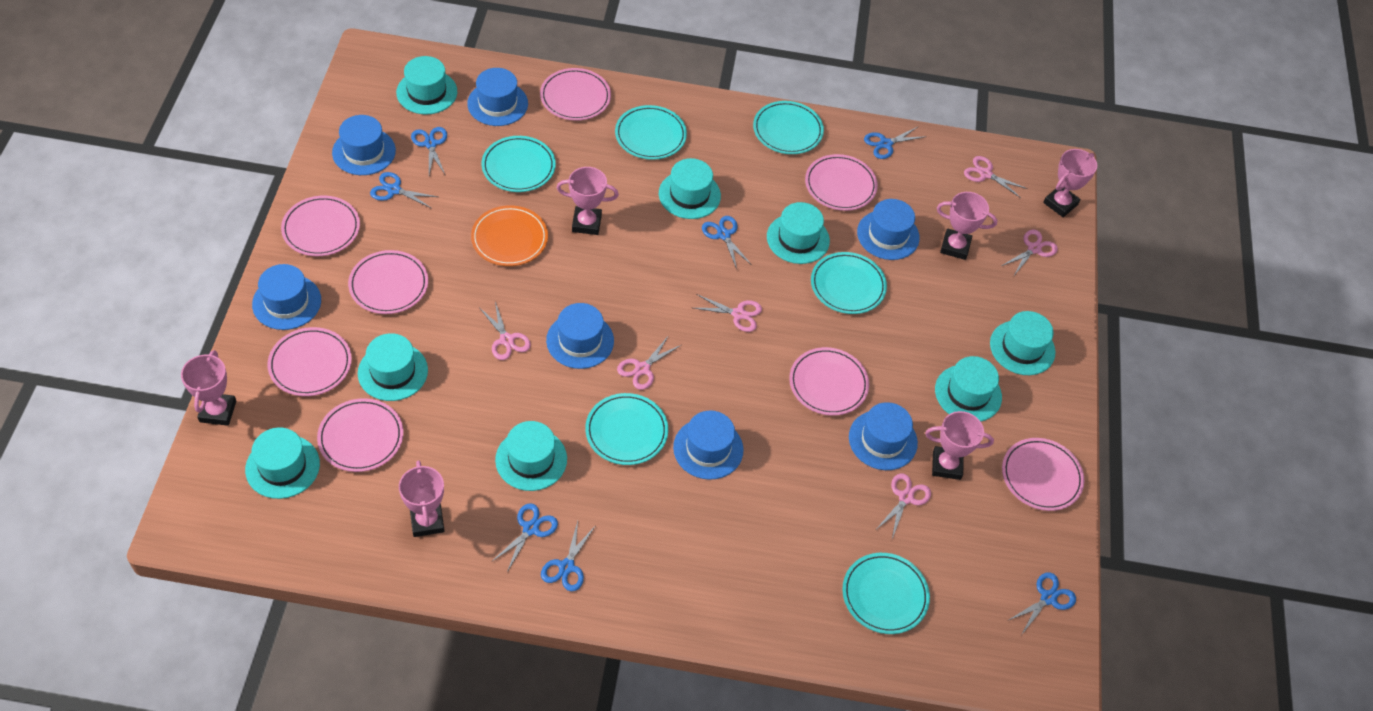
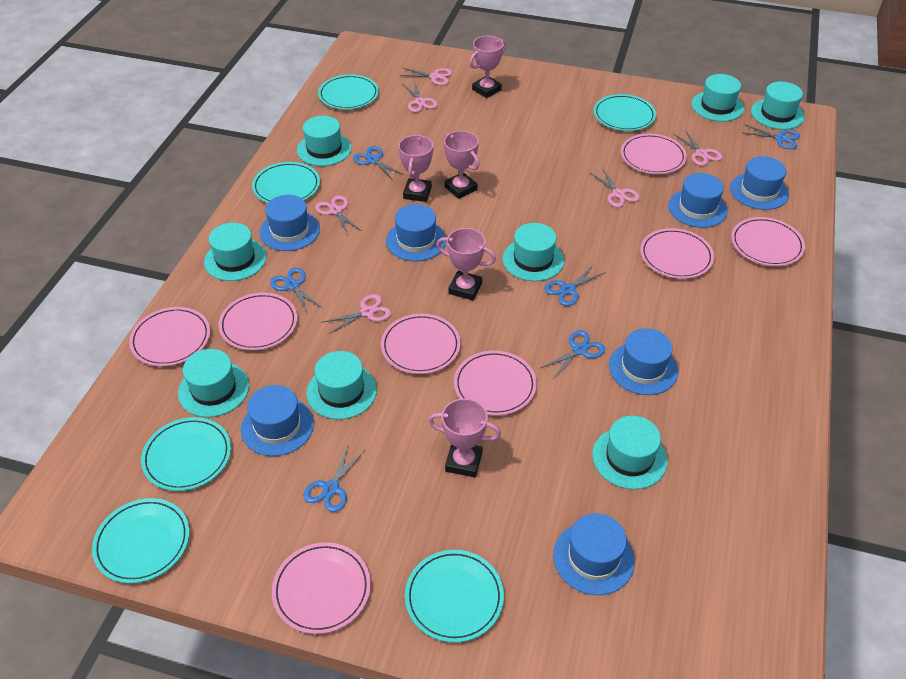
blue scissors: [370,172,438,208] [411,127,447,175] [491,503,558,572] [541,521,596,591] [702,216,752,269] [864,126,927,159] [1007,572,1076,634] = 7 -> [270,268,322,315] [303,444,365,512] [353,146,404,179] [541,330,605,379] [544,266,606,306] [741,124,800,149] = 6
orange plate: [471,205,548,266] = 1 -> none = 0
pink trophy: [181,350,236,426] [399,460,445,537] [557,167,619,235] [925,411,994,480] [937,192,997,260] [1043,149,1097,217] = 6 -> [398,135,433,202] [428,398,501,478] [437,228,496,300] [443,131,479,199] [469,36,506,98] = 5

